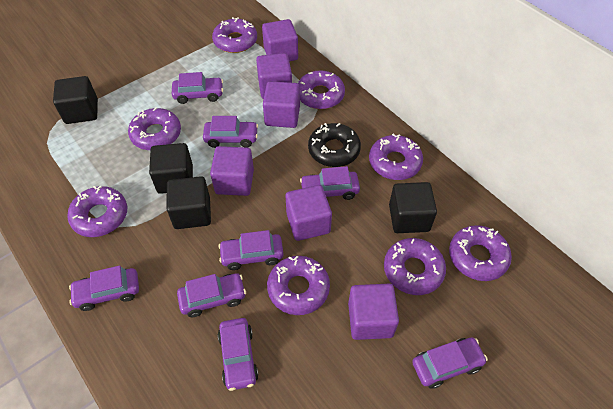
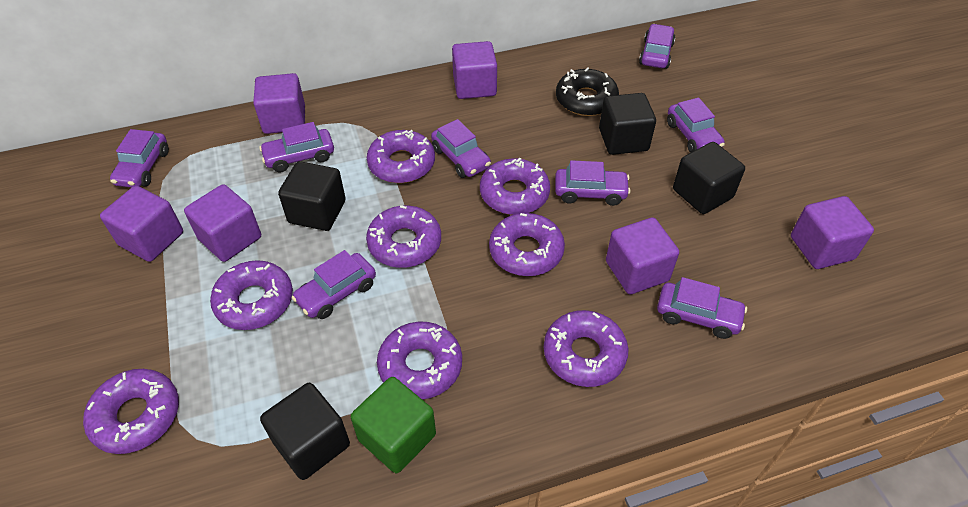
green cube: none = 0 -> [351,377,436,473] = 1

